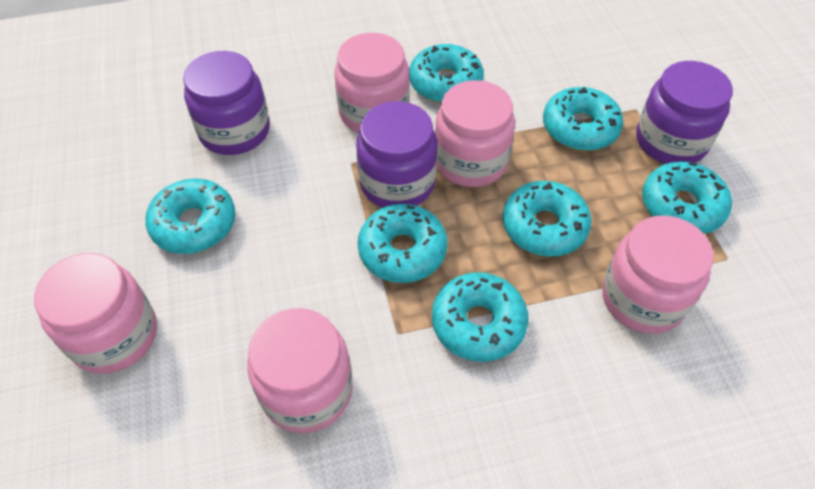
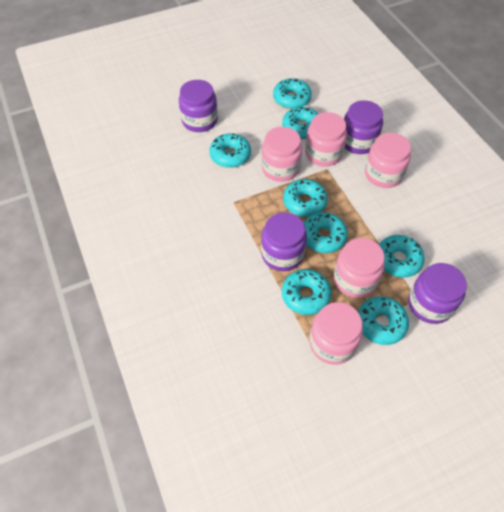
purple jar: [183,51,270,155] [356,101,437,208] [636,61,733,164] = 3 -> [179,80,218,132] [261,212,307,271] [344,100,383,154] [408,263,467,324] = 4
turquoise donut: [145,178,235,254] [358,204,447,283] [409,44,484,103] [432,272,529,362] [502,181,591,257] [543,87,623,151] [642,161,732,234] = 7 -> [209,133,251,168] [273,78,312,109] [282,107,318,139] [282,269,331,315] [283,179,328,217] [304,212,348,253] [358,296,409,345] [379,235,425,278] = 8

